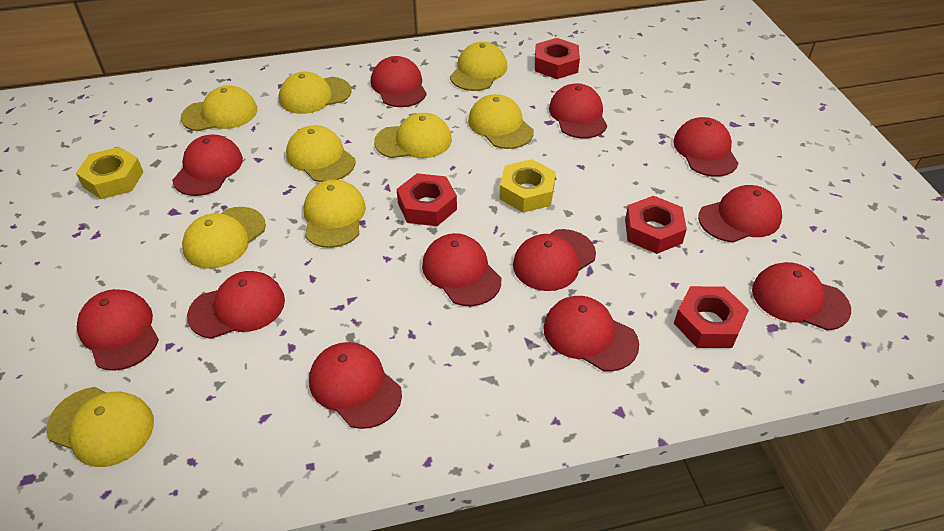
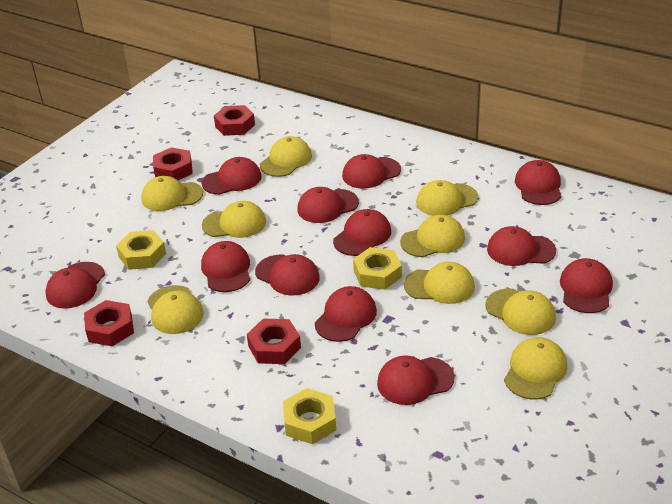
yellow nut: [76,147,143,199] [500,159,556,213] = 2 -> [116,230,166,270] [283,388,336,444] [353,247,402,290] = 3

